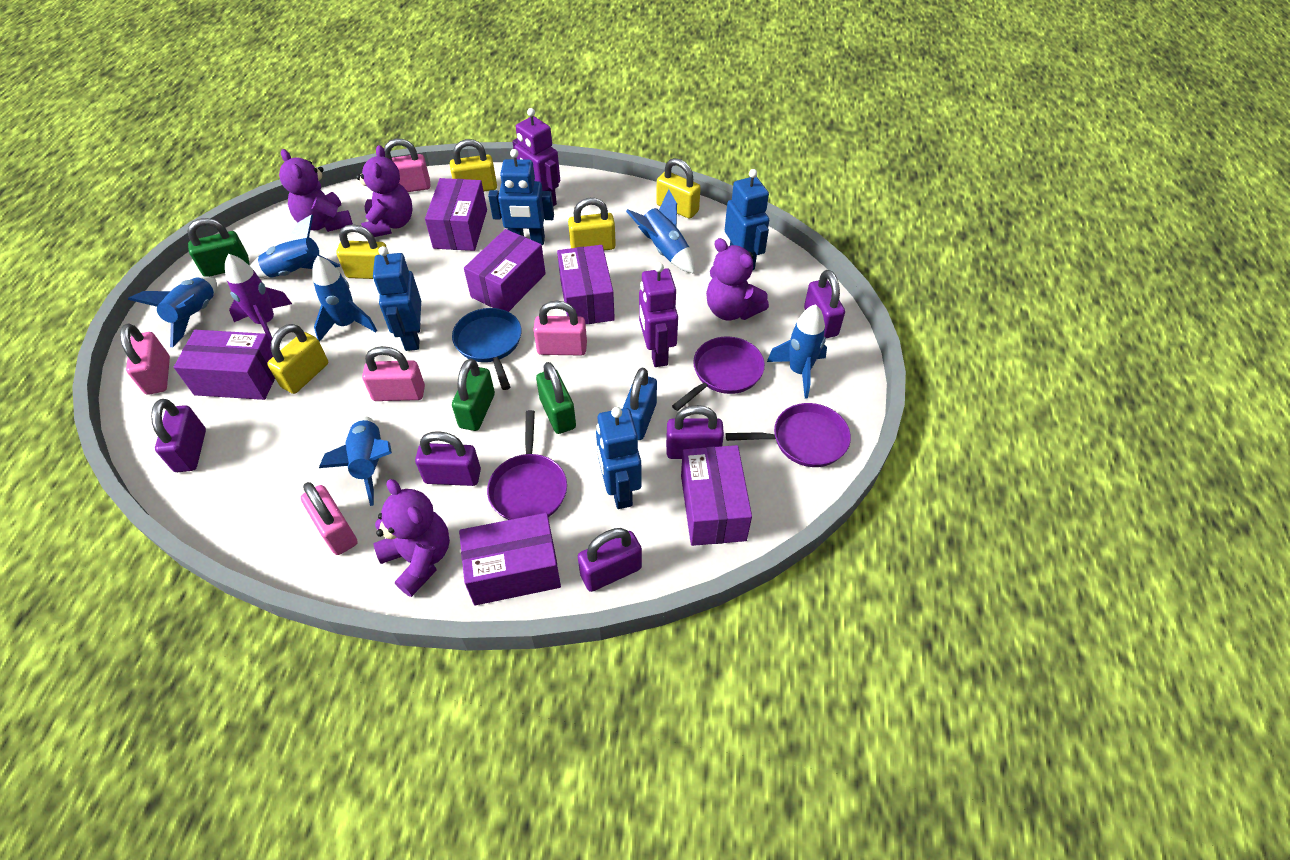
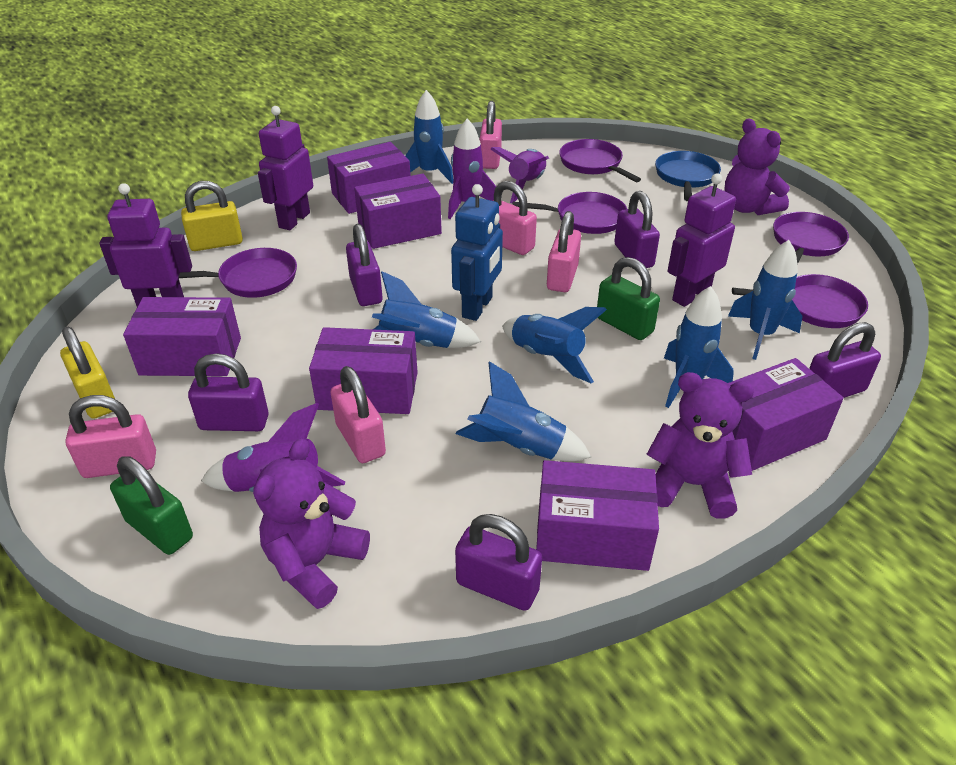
blue padlock: [623,368,657,440] = 1 -> none = 0
blue robot: [373,246,421,351] [488,149,554,245] [596,407,642,509] [725,169,769,270] = 4 -> [451,184,503,321] = 1
green padlock: [187,218,249,277] [452,359,495,431] [536,362,576,434] = 3 -> [110,456,193,555] [597,257,660,340] = 2
purple pan: [487,410,567,520] [672,336,765,411] [726,403,851,467] = 3 -> [178,248,297,298] [512,192,627,234] [559,139,641,182] [732,274,868,328] [773,212,849,264] = 5
purple robot: [512,108,560,206] [639,263,678,367] = 2 -> [99,183,192,307] [258,106,313,230] [667,173,736,307] = 3
purple rocket: [225,254,292,342] = 1 -> [201,403,345,492] [448,118,496,219] [491,147,549,203] = 3
purple teddy bear: [279,149,353,232] [356,145,413,237] [374,479,450,597] [706,238,769,321] = 4 -> [253,438,370,609] [646,372,754,519] [725,119,790,215] = 3
yellow padlock: [267,324,328,394] [336,224,389,279] [450,139,497,192] [568,198,616,250] [656,158,701,219] = 5 -> [60,327,115,419] [181,181,243,251] = 2

